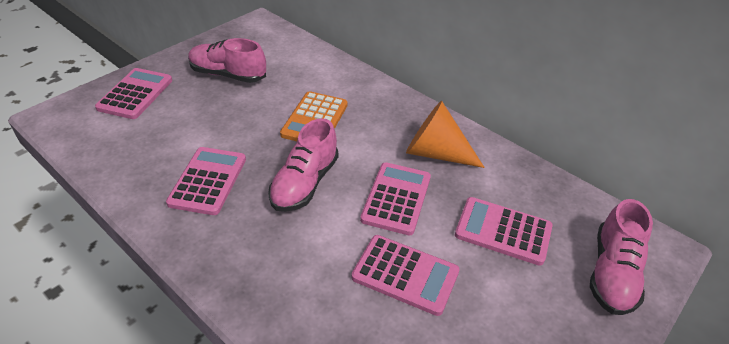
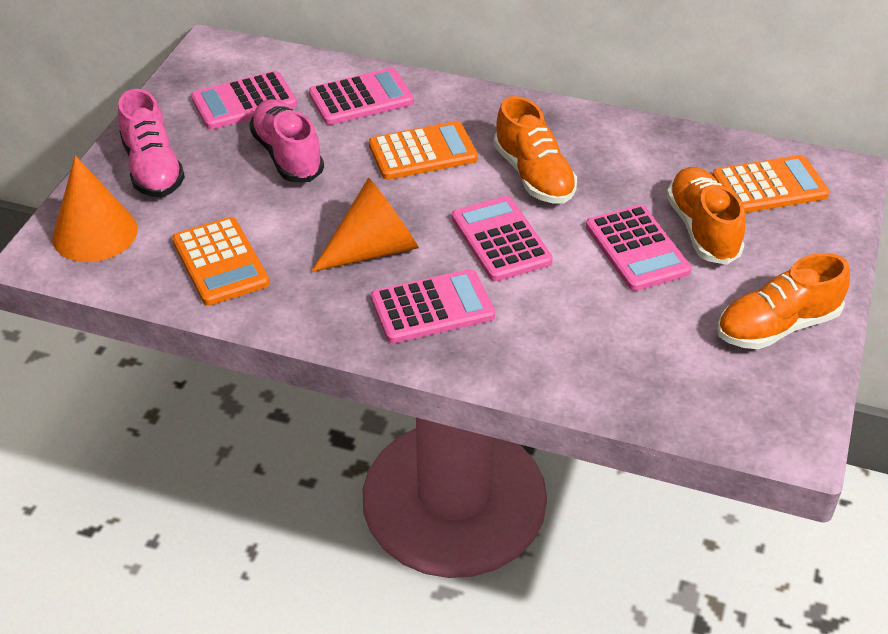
orange calculator: [280,91,347,141] = 1 -> [172,217,270,306] [369,121,478,180] [712,155,830,213] = 3
orange cone: [406,101,485,168] = 1 -> [52,156,138,262] [311,177,419,272] = 2
orange shoe: none = 0 -> [494,96,577,204] [667,167,745,265] [717,253,850,349] = 3
pink shoe: [188,38,266,83] [268,118,338,212] [589,199,653,315] = 3 -> [118,89,185,198] [249,99,324,182] = 2

